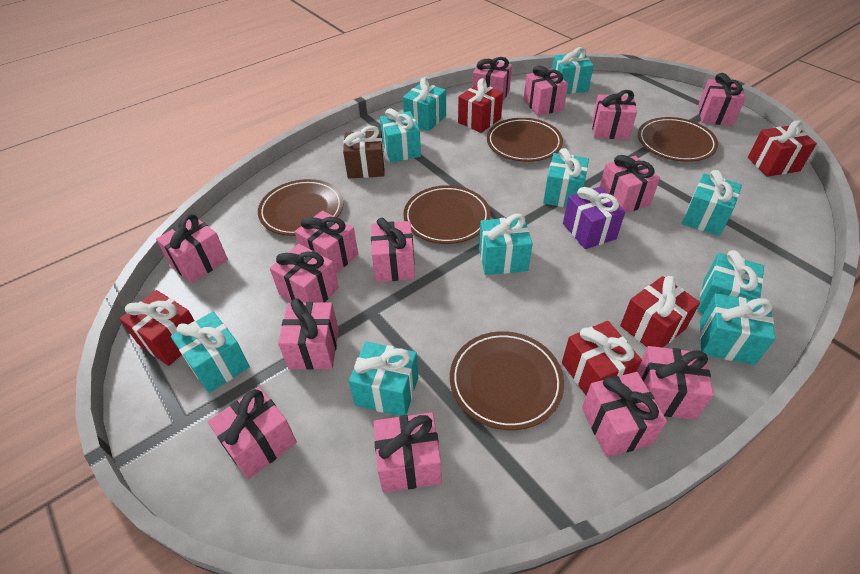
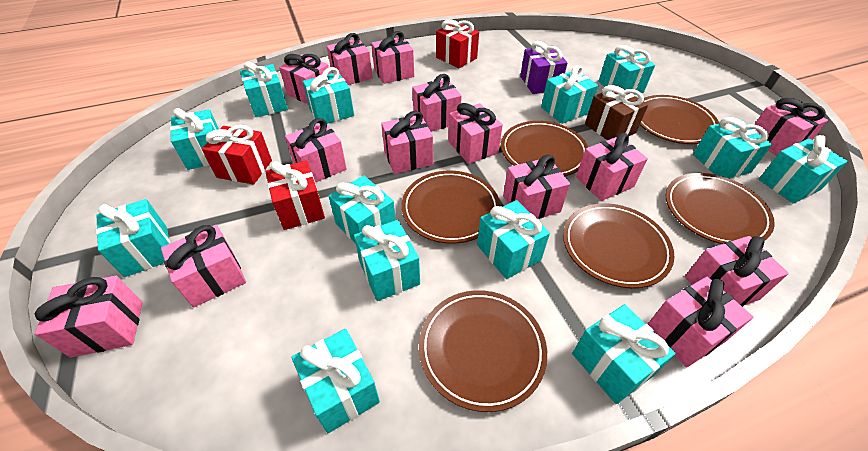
brown plate: [258,179,344,236] [403,185,491,244] [450,331,564,430] [487,118,563,162] [638,117,718,162] = 5 -> [401,170,500,244] [419,290,547,412] [501,121,588,176] [563,203,674,288] [640,95,719,144] [666,173,775,244] = 6
red gift: [119,290,194,366] [458,78,503,133] [562,321,642,395] [620,276,700,348] [748,120,817,177] = 5 -> [202,125,272,185] [265,160,325,230] [436,19,479,68] = 3
turquoise gift: [171,312,250,393] [349,342,418,416] [380,108,421,162] [403,77,446,131] [479,214,533,275] [543,148,589,207] [552,47,594,94] [682,170,742,236] [697,250,764,314] [700,293,775,365] = 10 -> [96,199,170,277] [170,108,219,170] [240,61,288,117] [292,329,380,433] [303,67,354,124] [329,176,396,243] [354,220,420,301] [477,200,550,279] [541,65,598,124] [572,304,676,404] [598,45,655,95] [693,117,772,178] [759,135,848,204] = 13

